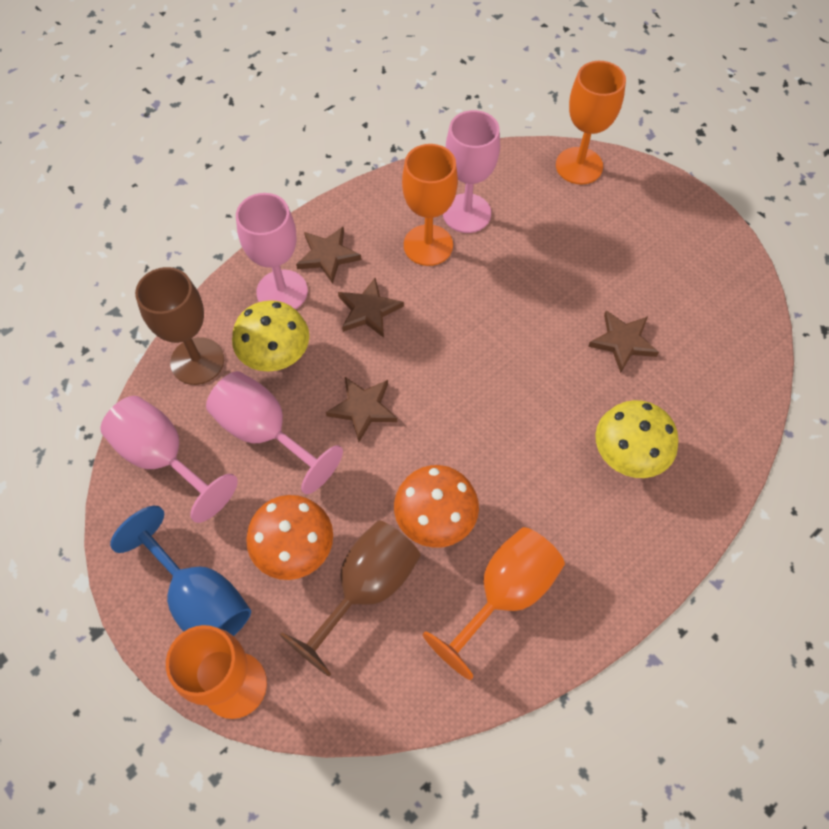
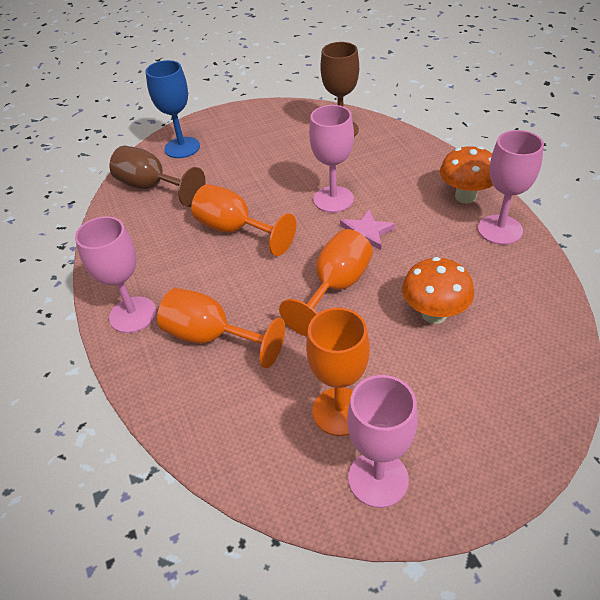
brown star: [296,227,361,284] [326,377,397,442] [338,278,404,338] [588,310,659,373] = 4 -> none = 0
pink star: none = 0 -> [340,209,395,250] = 1
yellow mushroom: [232,300,309,372] [595,400,679,478] = 2 -> none = 0

